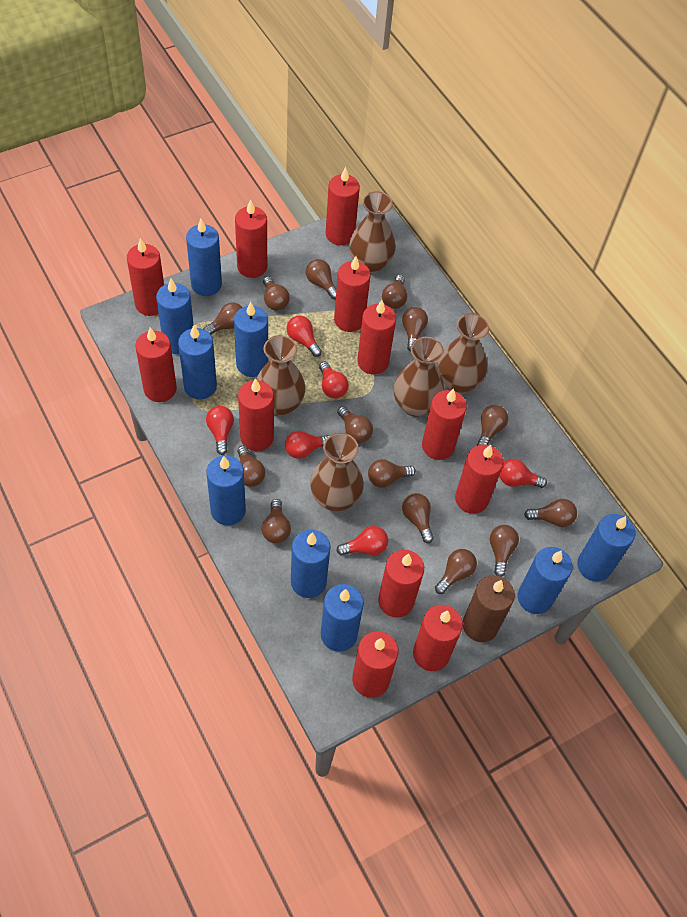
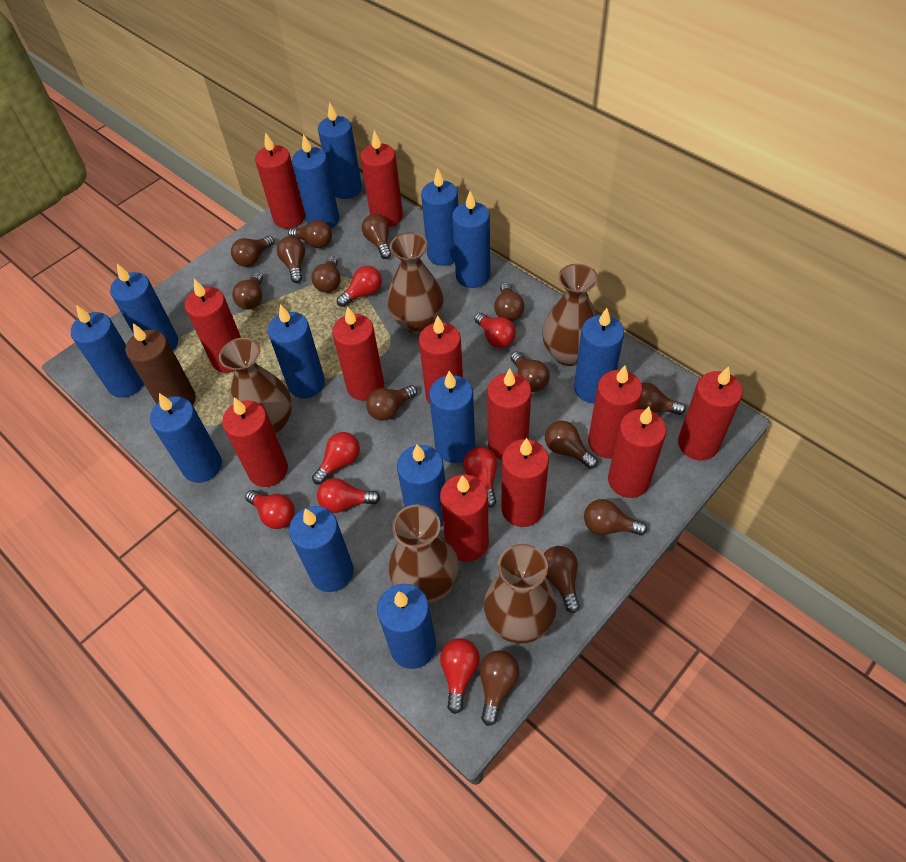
blue candle: [156,279,194,355] [178,325,217,400] [186,219,222,296] [206,455,246,525] [234,302,269,377] [291,529,331,598] [321,584,364,652] [518,547,573,614] [577,514,635,581] = 9 -> [71,305,144,398] [110,264,178,351] [150,393,222,483] [268,304,325,398] [289,506,354,592] [292,134,339,228] [318,102,362,199] [377,584,436,669] [397,444,445,528] [421,168,458,266] [429,371,475,463] [452,191,490,288] [574,308,624,403] = 13
red light bulb: [206,406,234,455] [285,431,329,459] [287,316,322,357] [319,362,349,399] [336,526,388,556] [499,459,547,488] = 6 -> [245,490,295,529] [312,432,360,485] [317,478,380,513] [337,266,382,307] [440,638,480,714] [463,447,498,507] [474,313,516,348] = 7

